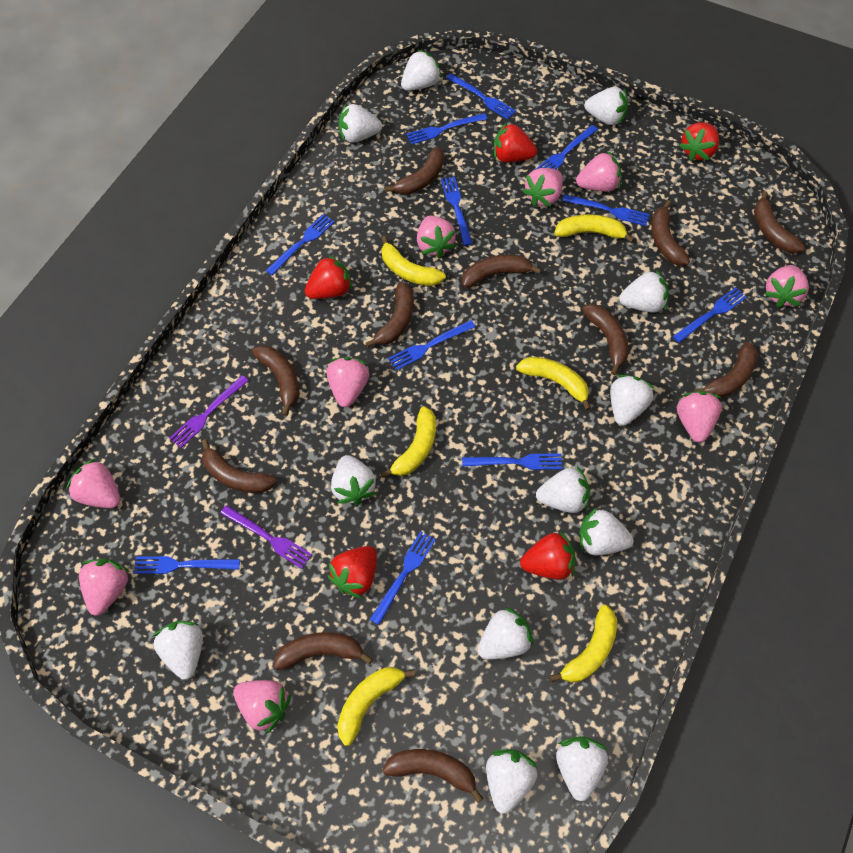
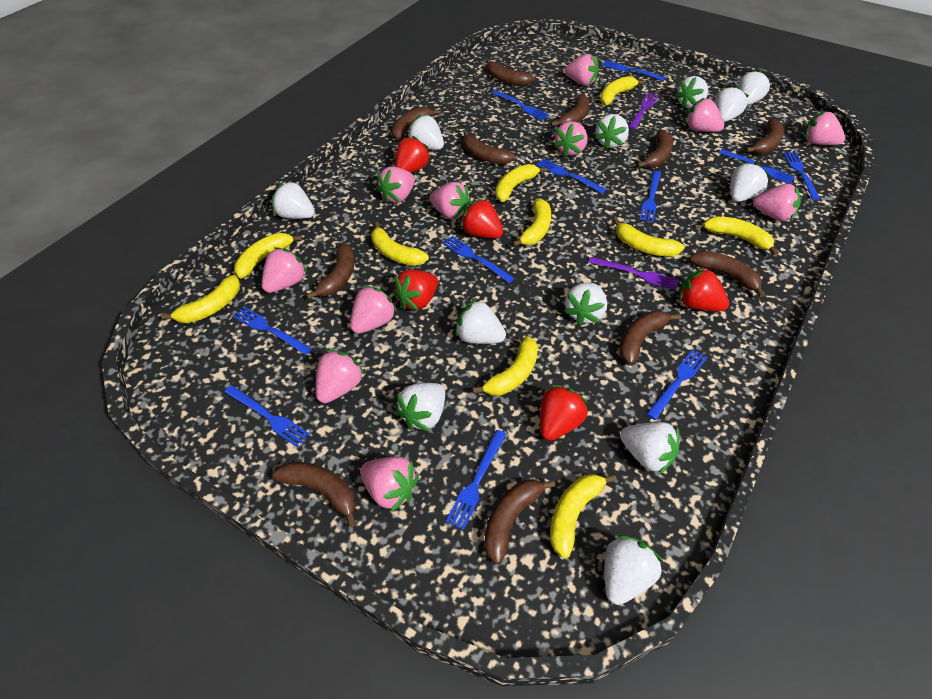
pink strawberry: [67,459,120,508] [79,559,130,616] [233,680,291,734] [326,357,369,407] [417,215,456,258] [522,168,563,207] [576,151,621,192] [677,391,722,443] [764,265,809,308] = 9 -> [262,247,307,293] [316,350,365,403] [350,285,397,334] [360,457,419,512] [376,167,415,203] [429,182,471,219] [553,121,588,157] [564,54,599,86] [686,98,724,132] [753,184,801,221] [804,111,845,145] = 11
yellow banana: [337,667,415,746] [381,236,446,286] [381,406,436,478] [516,357,591,411] [550,605,617,683] [554,214,634,243] = 6 -> [161,275,240,323] [234,233,302,279] [371,222,429,266] [472,336,538,396] [495,164,547,202] [512,198,551,247] [550,474,617,558] [600,76,645,105] [613,218,685,257] [703,216,779,256] = 10

